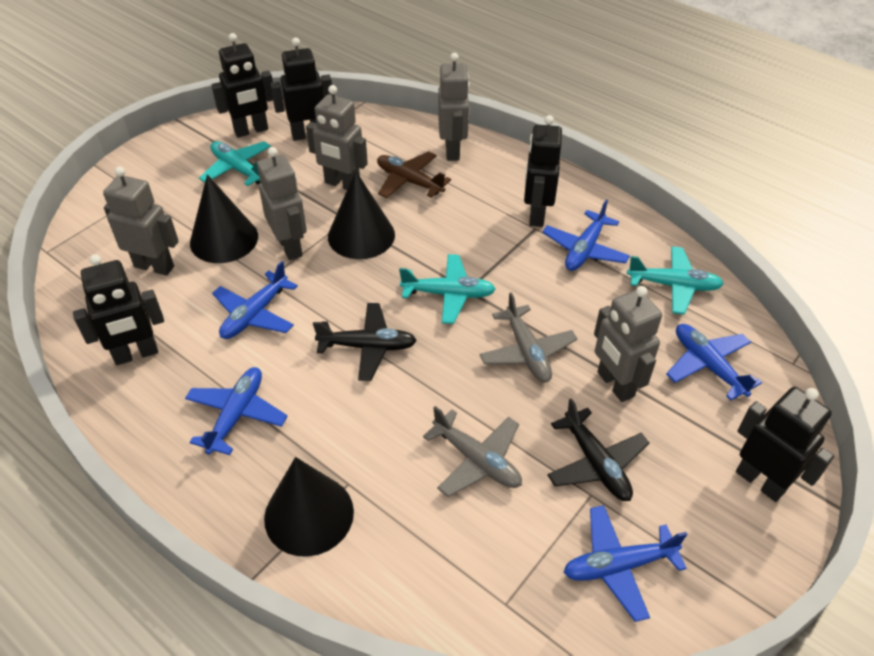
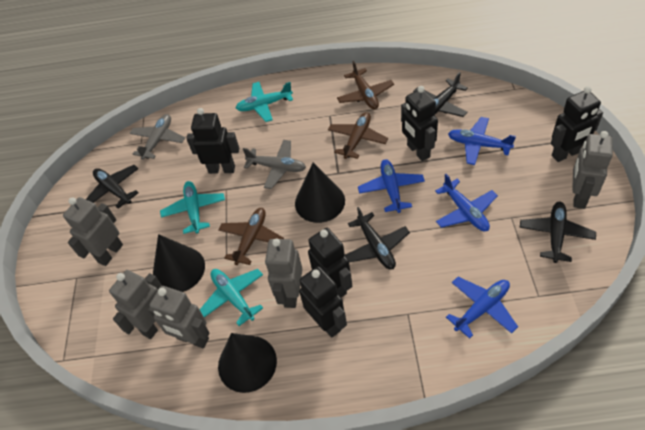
black plane: [313,303,417,381] [547,398,649,501] = 2 -> [86,165,139,209] [345,207,410,270] [413,72,468,117] [520,202,596,263] = 4
blue plane: [185,367,287,455] [212,261,298,339] [542,199,630,271] [563,505,688,622] [666,324,762,401] = 5 -> [358,159,425,213] [435,174,498,231] [446,277,518,339] [448,117,516,165] = 4
brown plane: [377,151,451,198] = 1 -> [219,208,284,265] [328,112,388,159] [337,61,394,110] = 3

